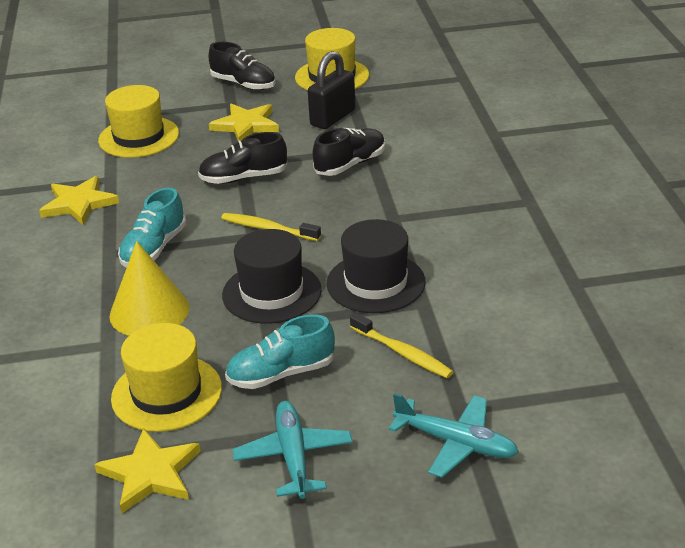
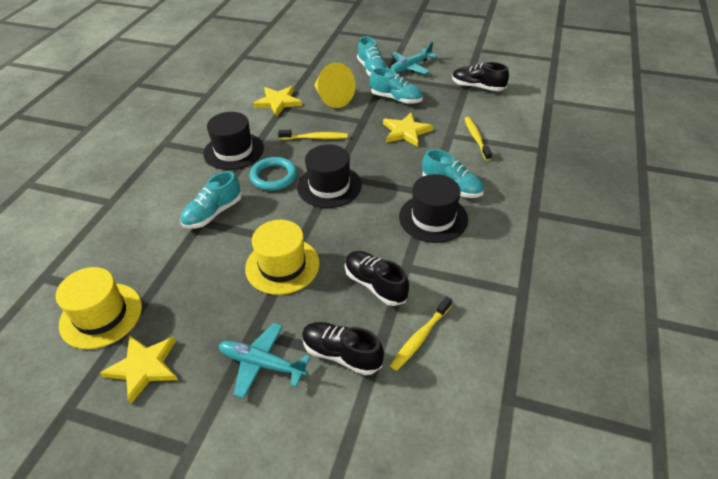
black hat: [222,229,322,324] [327,219,426,313] = 2 -> [203,112,264,170] [297,144,362,208] [399,174,468,243] = 3
black padlock: [308,51,356,129] = 1 -> none = 0
turquoise ring: none = 0 -> [250,157,297,191] = 1
turquoise shoe: [118,188,186,267] [225,314,335,389] = 2 -> [180,171,242,229] [357,36,389,76] [370,68,423,104] [422,149,484,198] = 4
yellow hat: [98,85,179,158] [111,323,222,432] [295,28,369,90] = 3 -> [56,267,142,349] [245,220,320,295] = 2
yellow toothbrush: [221,213,321,241] [350,313,453,378] = 2 -> [278,130,348,140] [390,296,452,371] [464,117,492,161] = 3

